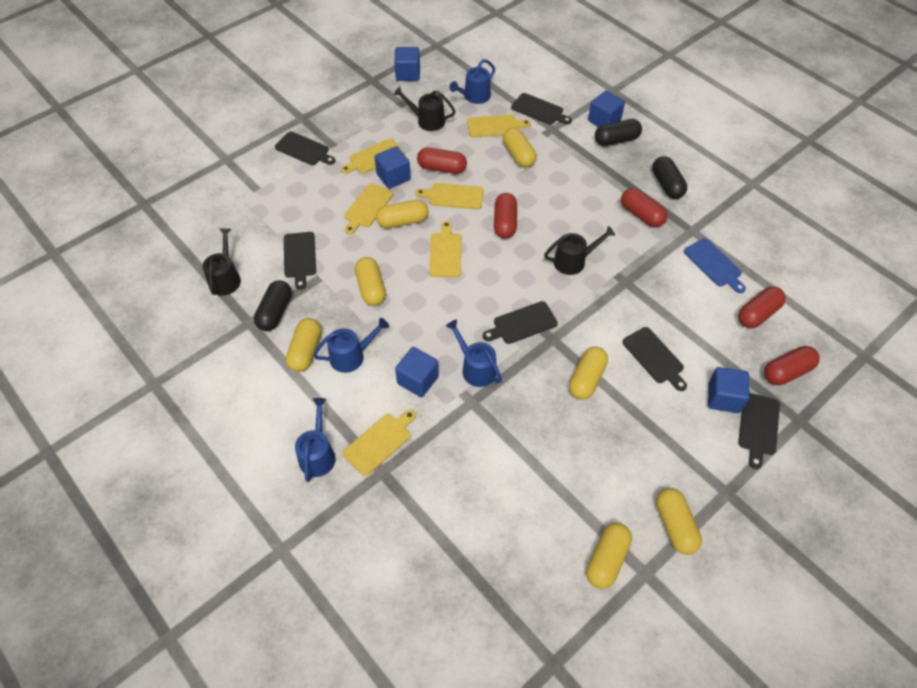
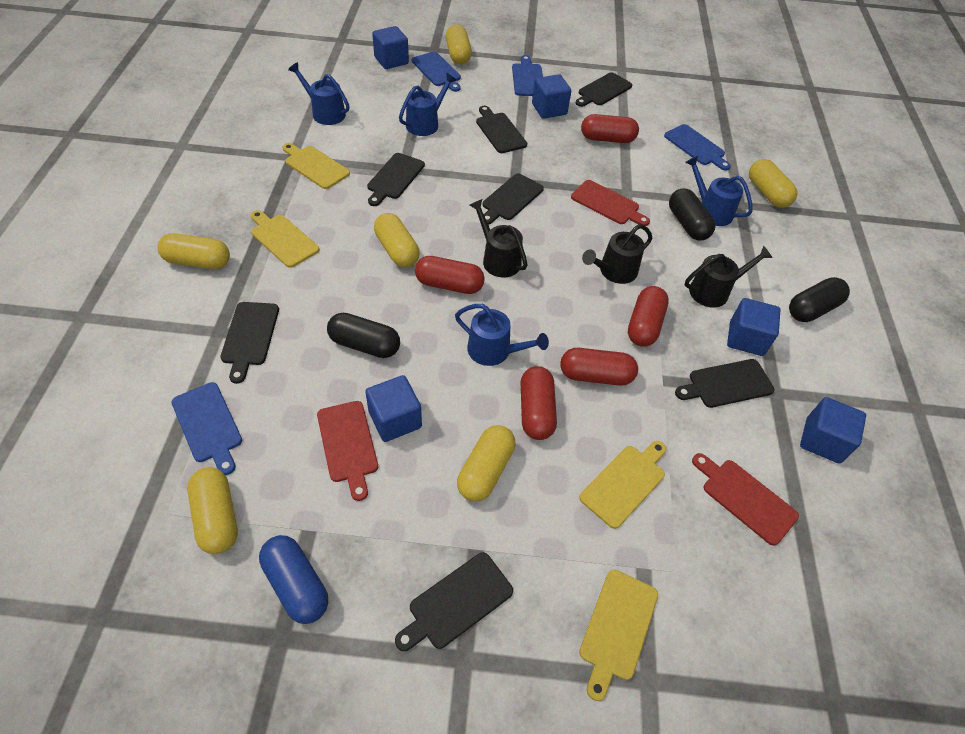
black cutting board: [275,132,335,165] [284,232,316,290] [483,301,558,344] [511,93,572,125] [622,327,687,391] [738,393,780,469] = 6 -> [220,302,279,384] [367,153,425,206] [395,552,513,651] [476,105,527,153] [483,174,544,225] [576,72,632,107] [675,359,775,408] = 7
blue capsule: none = 0 -> [259,535,328,624] = 1
blue cutting board: [684,238,746,293] = 1 -> [171,382,242,475] [412,52,461,92] [512,55,543,96] [664,124,731,171] = 4
red cutting board: none = 0 -> [317,401,378,501] [571,180,650,226] [692,453,799,546] = 3
yellow capsule: [286,318,322,372] [355,257,386,306] [376,200,429,228] [503,127,537,168] [569,346,608,400] [586,522,632,589] [656,488,702,555] = 7 -> [158,233,230,269] [187,467,238,554] [374,213,420,267] [446,24,472,64] [457,425,515,502] [749,159,797,208] = 6
yellow cutting board: [341,138,404,174] [343,410,416,476] [344,183,393,235] [415,183,484,209] [429,221,461,277] [467,114,531,137] = 6 -> [251,210,319,268] [283,143,350,189] [579,441,666,529] [579,569,658,701] = 4

